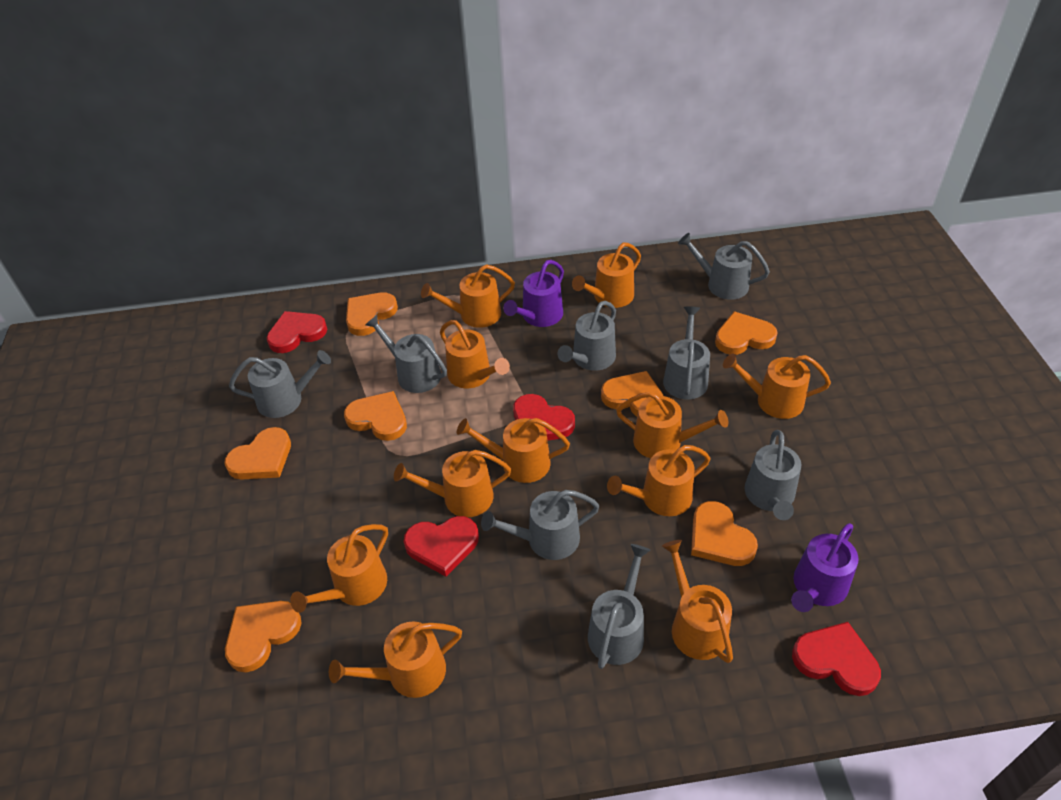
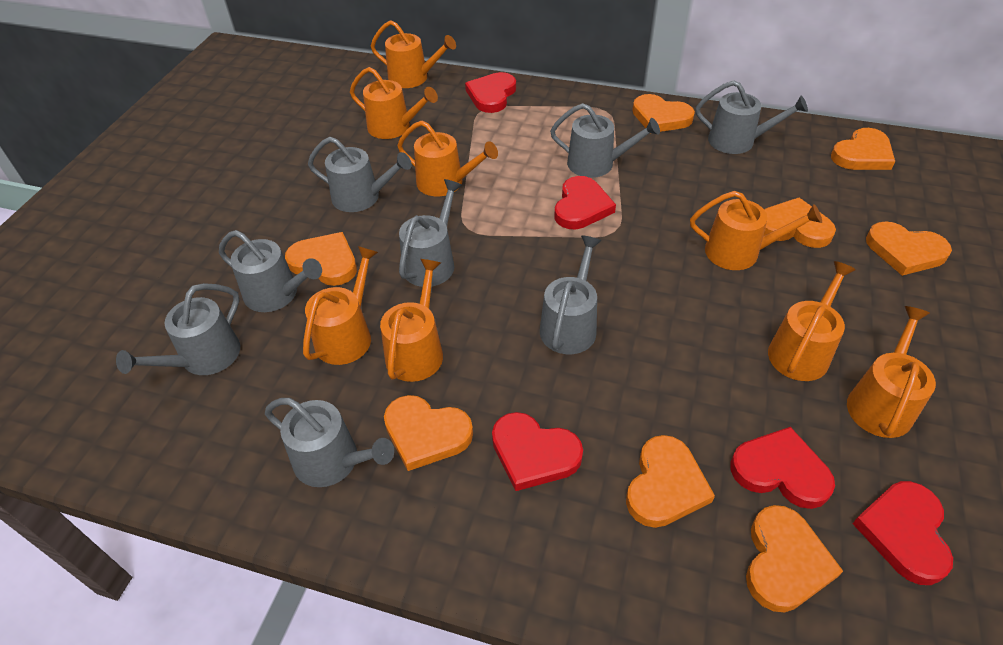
orange heart: [224,427,291,480] [225,601,301,672] [344,391,407,441] [346,292,398,336] [601,371,664,416] [691,501,758,566] [715,311,778,355] = 7 -> [285,232,357,286] [384,395,473,471] [626,435,715,528] [632,94,695,132] [746,505,843,612] [763,198,836,248] [831,128,895,170] [866,221,952,276] = 8
orange watering can: [290,524,388,613] [329,622,462,698] [394,450,511,517] [421,265,515,328] [440,320,510,388] [457,418,570,483] [572,243,641,308] [607,445,710,516] [616,392,728,458] [662,540,733,663] [723,353,831,419] = 11 -> [303,246,378,365] [350,67,438,139] [371,20,456,88] [380,259,443,382] [397,120,498,196] [690,191,822,270] [768,261,856,381] [847,306,936,438] = 8
purple watering can: [503,260,564,327] [791,523,859,612] = 2 -> none = 0
red heart: [267,311,327,353] [403,516,479,577] [513,394,575,441] [792,622,881,696] = 4 -> [465,72,516,113] [492,412,583,491] [554,176,616,229] [730,427,835,509] [852,481,953,585] = 5

